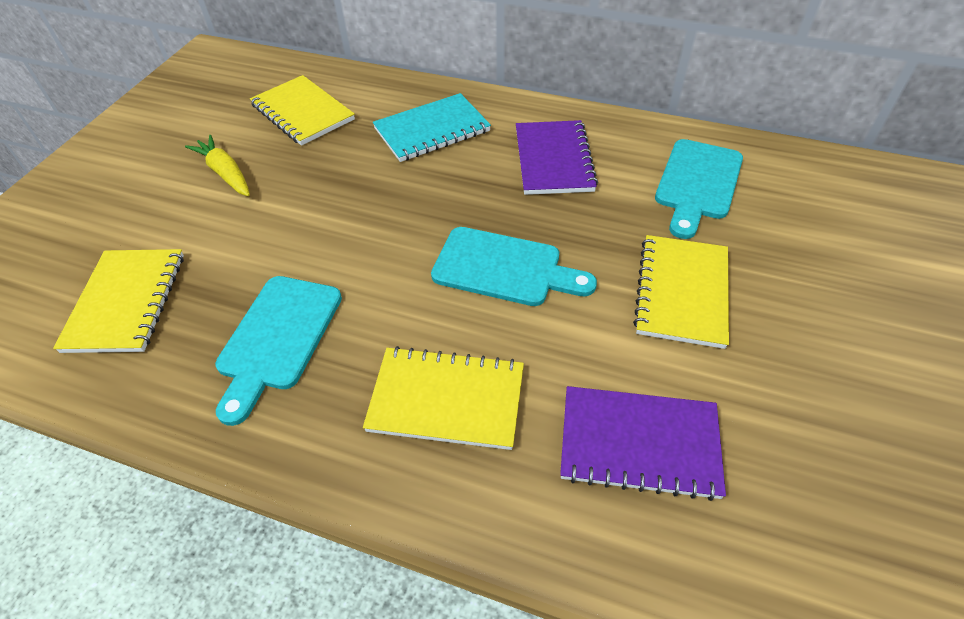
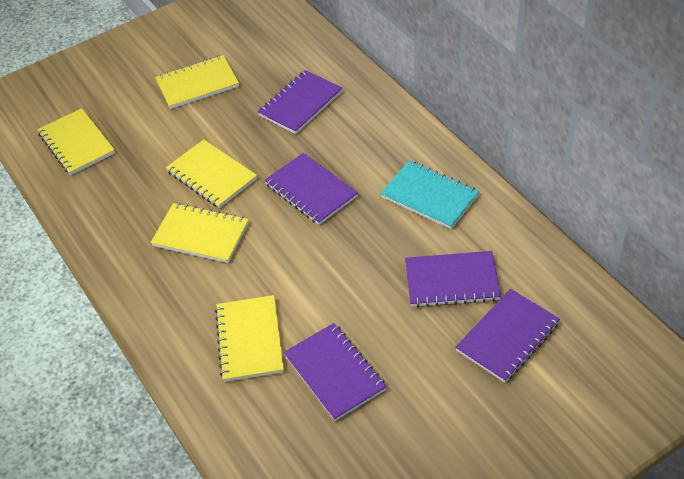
purple notebook: [516,120,598,195] [560,386,726,501] = 2 -> [258,70,343,134] [264,153,358,225] [283,323,387,421] [405,251,501,307] [455,289,560,383] = 5
turquoise cutting board: [215,276,342,426] [431,227,597,306] [655,139,743,239] = 3 -> none = 0
yellow carrot: [185,135,250,196] = 1 -> none = 0
yellow notebook: [53,249,184,353] [250,75,355,146] [363,346,524,450] [633,235,729,349] = 4 -> [37,108,115,175] [151,203,249,263] [155,55,239,109] [166,139,257,208] [215,295,284,382] = 5

